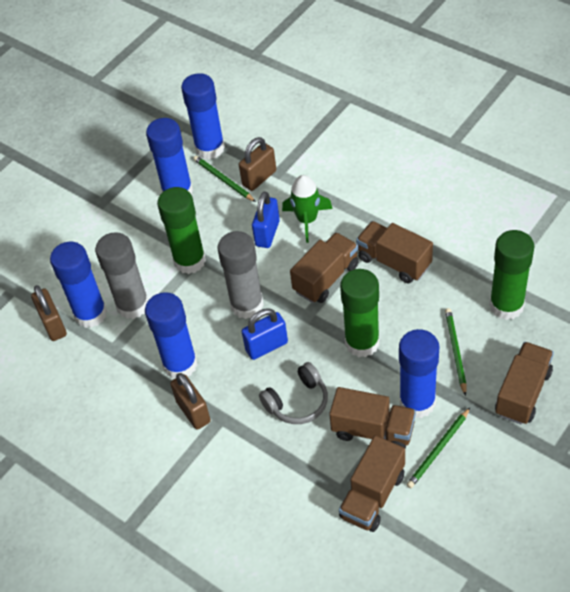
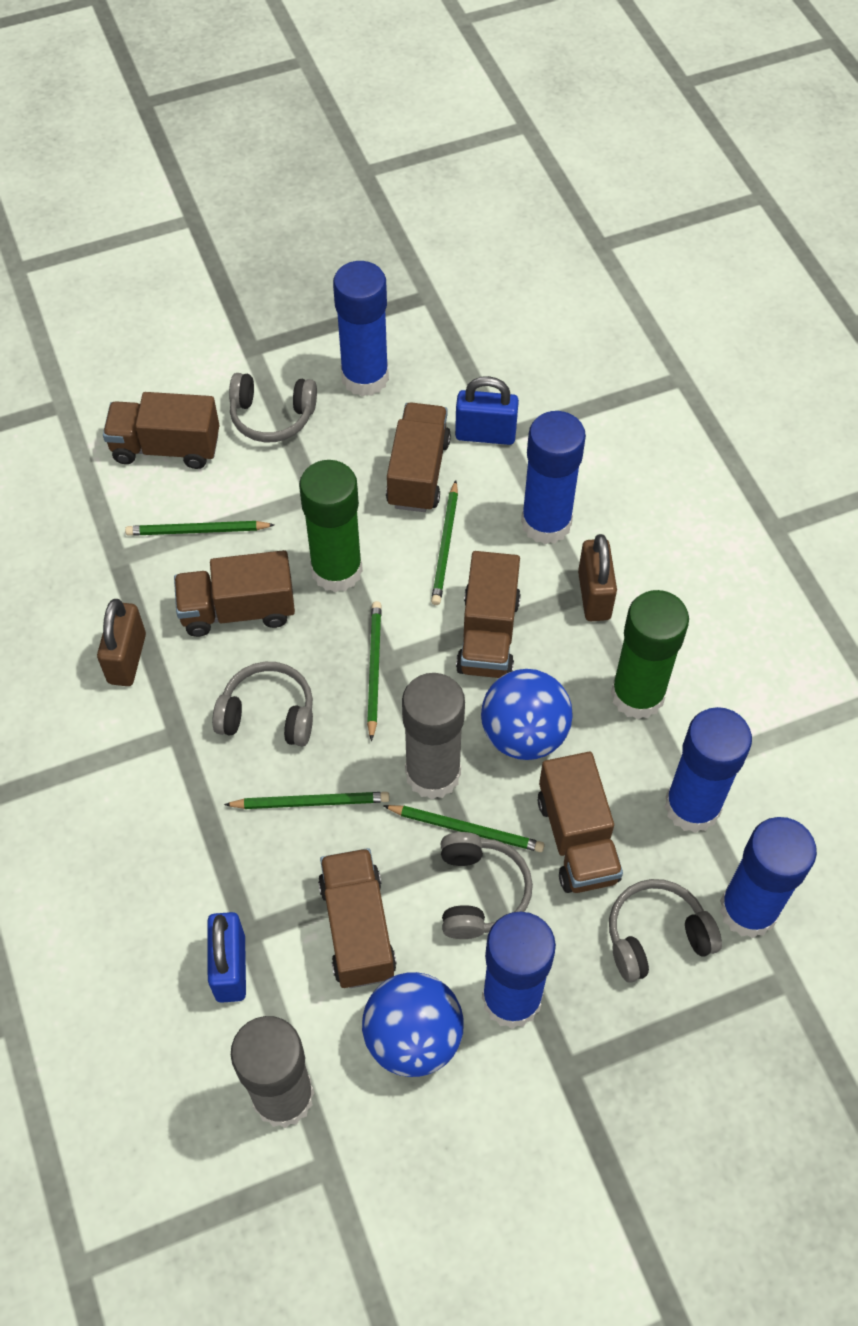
blue ball: none = 0 -> [362,972,464,1077] [481,669,573,760] = 2
brown padlock: [31,285,67,341] [170,373,211,430] [239,137,276,191] = 3 -> [97,599,146,686] [578,534,617,621] = 2
brown truck: [290,232,359,303] [329,387,416,449] [339,435,405,532] [356,221,433,283] [495,342,554,425] = 5 -> [103,392,220,469] [174,550,295,637] [318,848,397,988] [386,402,451,512] [456,551,521,678] [538,752,623,893] = 6
green glue stick: [157,187,206,274] [340,269,379,357] [489,230,535,320] = 3 -> [299,460,363,593] [611,590,689,719] = 2
green pencil: [193,156,256,202] [407,408,470,488] [445,308,467,396] = 3 -> [125,521,274,536] [224,792,390,809] [367,601,382,741] [383,805,545,852] [431,480,458,605] = 5
green rocket: [282,175,333,243] = 1 -> none = 0
grey headphones: [259,362,328,424] = 1 -> [212,662,313,746] [229,373,317,442] [441,832,533,939] [609,879,722,983] = 4

